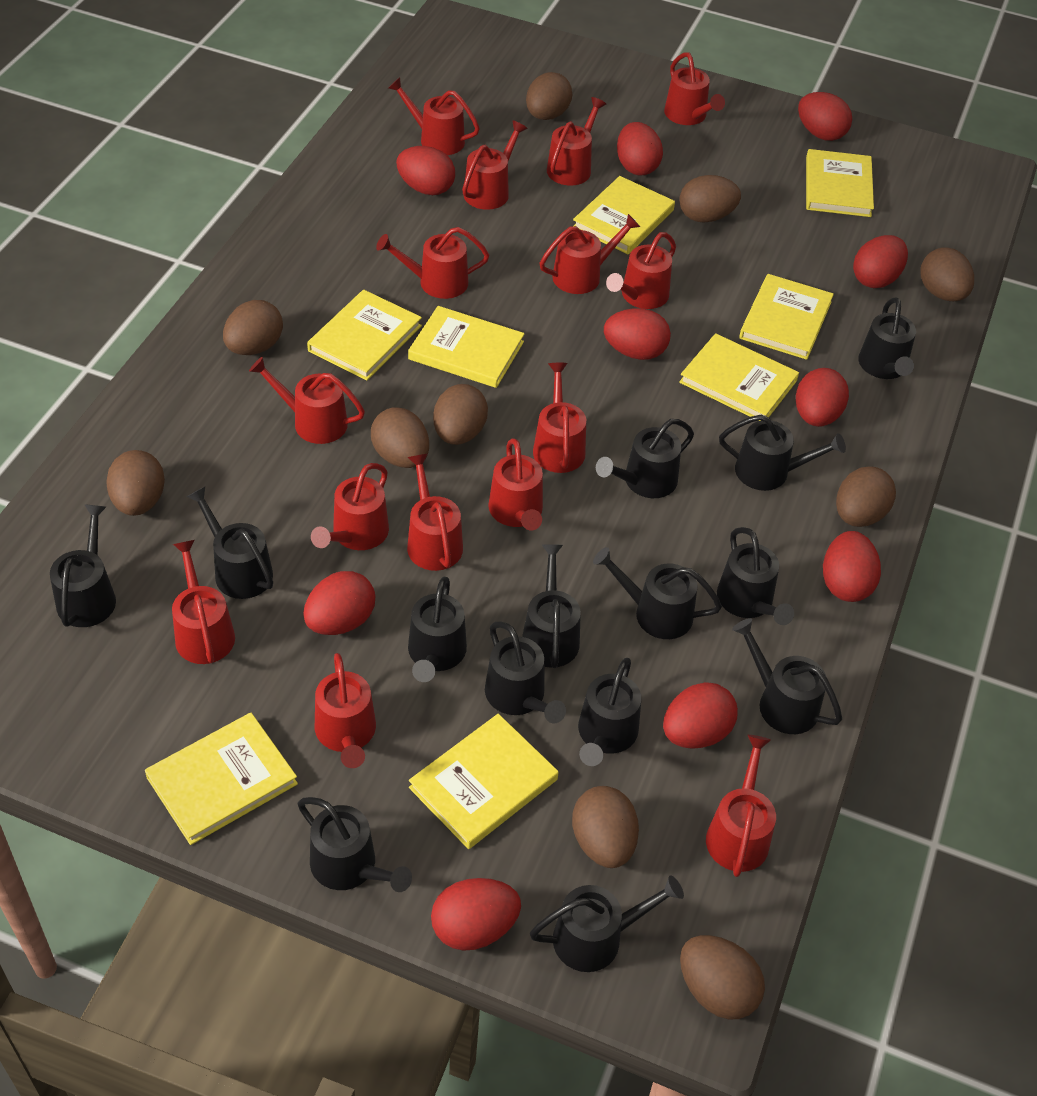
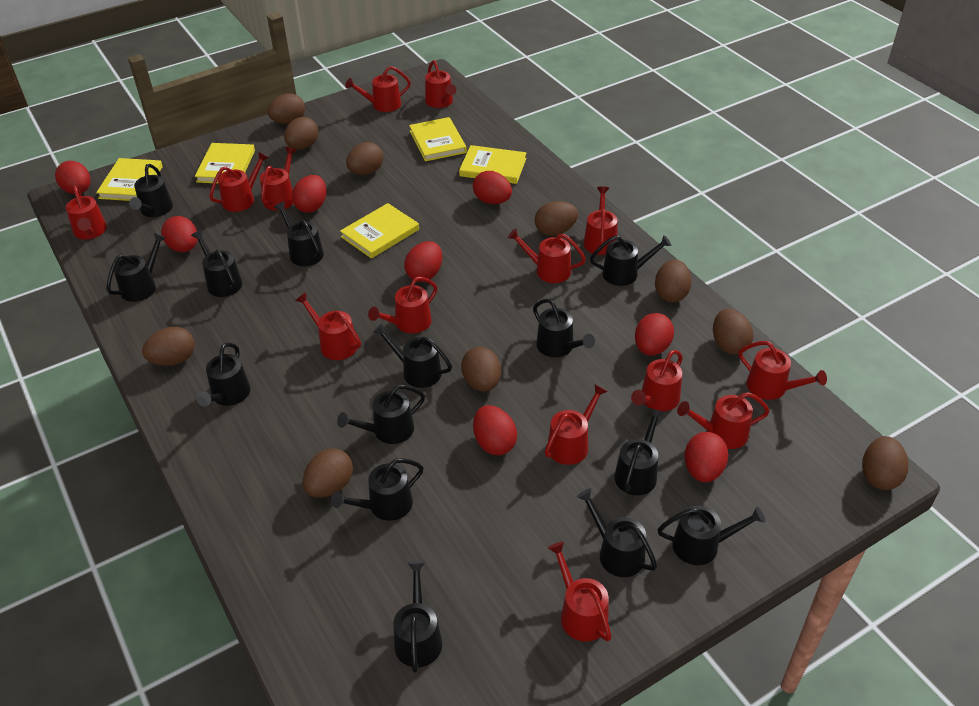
red egg: [303,571,375,635] [396,146,455,195] [431,878,521,951] [604,308,671,360] [617,122,663,175] [663,682,738,749] [796,368,849,427] [798,92,852,141] [823,531,881,602] [853,235,908,288] = 10 -> [55,161,91,194] [161,216,198,252] [292,175,327,213] [404,241,442,282] [473,171,512,204] [473,405,517,455] [635,313,674,356] [685,432,728,482] = 8
red watering can: [172,540,235,664] [249,357,365,444] [311,463,389,550] [315,653,376,768] [376,227,489,299] [388,77,480,155] [407,454,463,571] [462,120,528,210] [488,438,543,531] [533,363,586,473] [539,214,640,294] [547,97,606,185] [606,232,676,309] [664,52,725,125] [706,735,776,877] = 15 -> [66,186,107,240] [209,152,268,212] [260,147,297,211] [295,292,361,360] [345,66,411,112] [368,277,438,333] [425,60,456,108] [508,228,586,283] [545,384,608,465] [548,541,612,642] [584,187,618,255] [631,350,683,411] [677,392,770,449] [739,341,827,400] = 14
yellow book: [145,713,298,845] [307,290,422,380] [408,306,525,388] [409,714,559,849] [573,176,675,255] [679,333,799,421] [739,274,834,360] [806,149,874,217] = 8 -> [96,158,163,201] [195,143,255,183] [340,203,419,258] [409,117,467,161] [459,145,526,184] = 5

